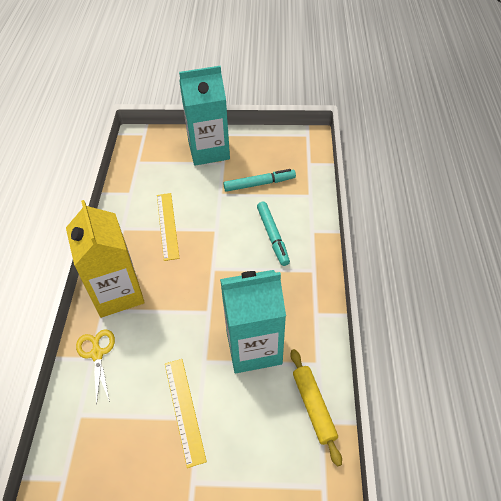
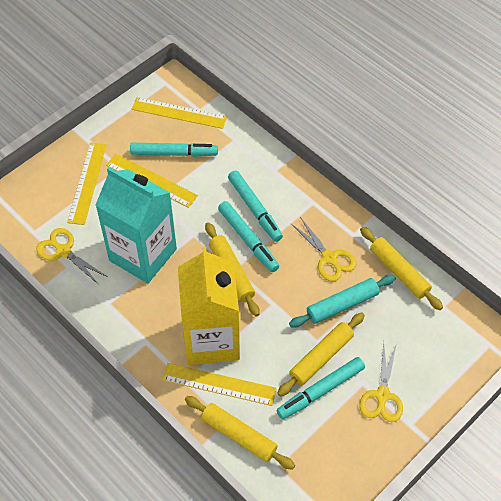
turquoise carton: [179,66,230,166] [220,270,286,373] = 2 -> [96,167,177,283] = 1
turquoise marker: [224,169,296,192] [257,202,290,266] = 2 -> [130,143,218,157] [218,201,279,272] [228,170,283,242] [277,357,365,419] = 4
turquoise rolling pin: none = 0 -> [289,275,396,328] = 1
yellow rolling pin: [291,349,342,466] = 1 -> [185,396,295,470] [205,222,260,316] [277,312,365,397] [360,227,443,310] = 4
yellow ruler: [157,193,179,261] [165,359,207,468] = 2 -> [67,143,107,225] [106,154,198,208] [132,97,227,129] [162,363,277,406] = 4
yellow scissors: [76,329,115,406] = 1 -> [36,228,108,285] [291,217,356,282] [359,342,403,422] = 3

